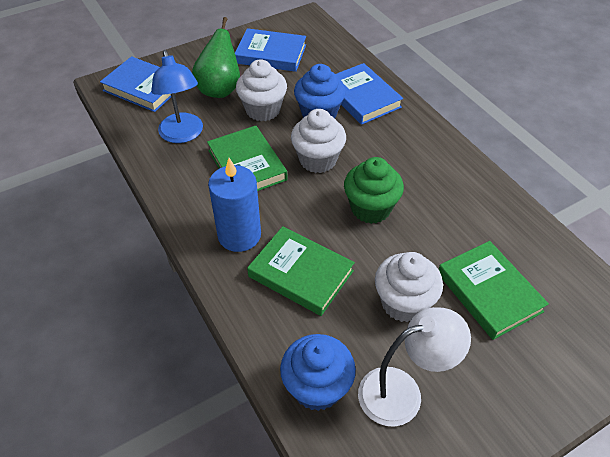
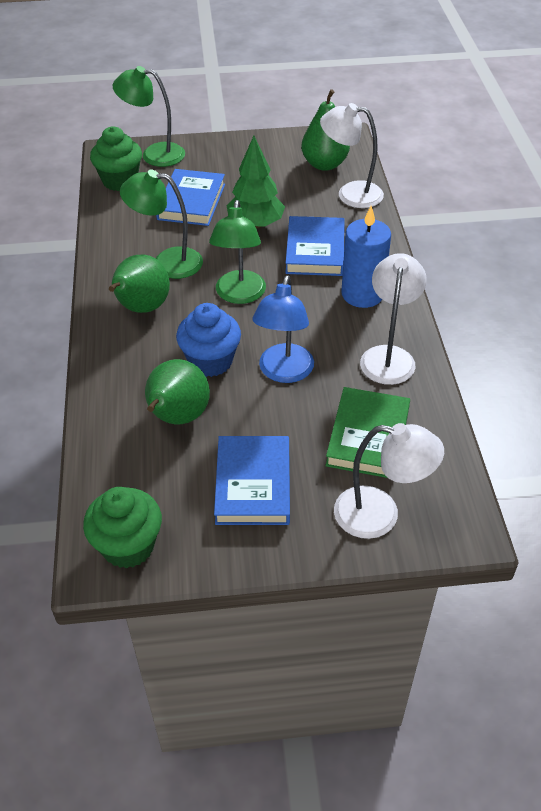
blue cupcake: [280,334,356,411] [294,64,346,118] = 2 -> [176,303,241,377] = 1
green book: [207,126,288,191] [247,226,355,316] [438,241,549,340] = 3 -> [325,387,410,478] = 1
green cupcake: [344,157,404,224] = 1 -> [83,487,162,569] [90,127,142,191] = 2
green lamp: none = 0 -> [113,66,185,167] [120,170,203,279] [209,200,266,304] = 3
green pear: [192,17,240,98] = 1 -> [109,255,170,313] [145,359,210,424] [301,89,350,171] = 3
green tree: none = 0 -> [227,136,285,228] = 1
white cupcake: [236,60,287,121] [291,109,346,173] [375,252,443,322] = 3 -> none = 0
white lamp: [358,307,471,427] = 1 -> [320,103,384,208] [334,423,444,539] [360,253,427,385] = 3

